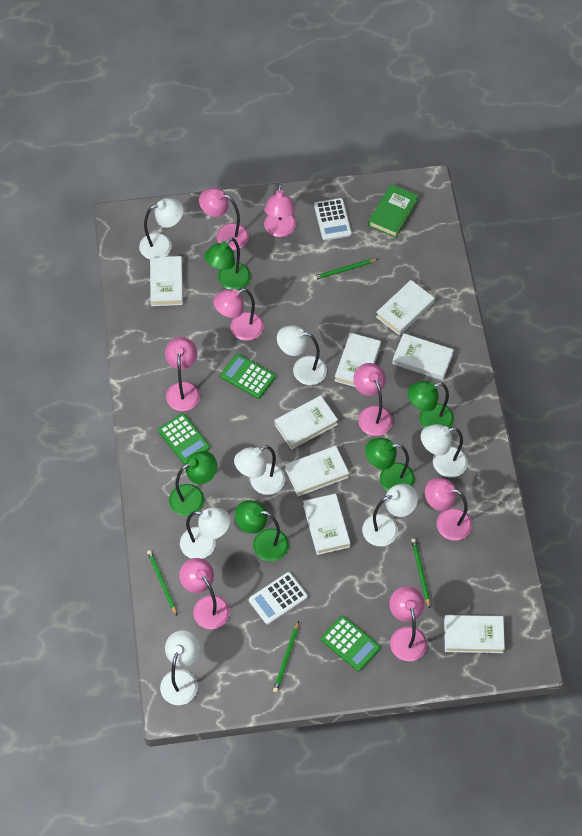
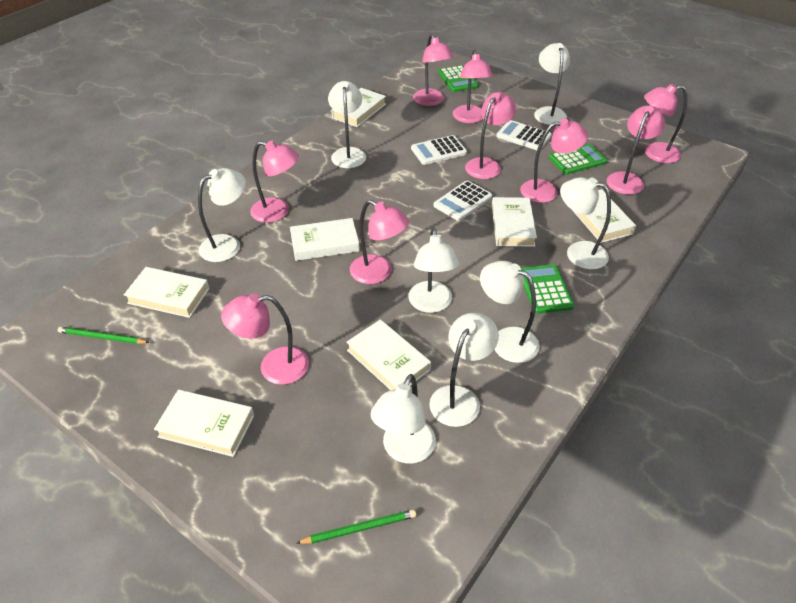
green book: [368,184,418,238] = 1 -> none = 0
green lamp: [169,451,217,516] [204,238,251,290] [235,500,289,561] [365,438,415,491] [408,381,454,428] = 5 -> none = 0
green pencil: [147,550,177,616] [273,621,299,692] [313,259,377,280] [411,539,430,609] = 4 -> [58,327,150,344] [296,509,416,544] = 2
pink lamp: [165,337,200,411] [179,558,230,629] [199,188,249,250] [213,289,264,341] [264,184,296,237] [353,363,393,436] [389,586,427,661] [425,478,472,541] = 8 -> [221,293,309,385] [250,141,299,223] [350,200,409,284] [413,34,453,106] [453,50,493,123] [465,92,516,179] [520,119,588,203] [607,105,665,195] [644,84,687,163] = 9
white book: [150,256,183,306] [274,395,338,450] [285,446,349,496] [303,494,350,555] [335,333,381,387] [376,280,435,336] [392,333,454,380] [444,615,505,653] = 8 -> [124,267,210,318] [154,390,254,457] [290,218,360,261] [331,88,386,127] [346,319,431,390] [492,197,537,247] [572,189,636,243] = 7
white calculator: [249,572,308,625] [314,198,352,240] = 2 -> [411,135,467,165] [434,181,492,221] [496,120,552,150] = 3
white lamp: [139,198,184,259] [160,630,200,705] [180,507,231,559] [234,445,286,495] [277,325,327,385] [362,484,418,546] [421,424,468,478] = 7 -> [198,168,246,262] [328,81,366,168] [371,374,436,464] [408,228,459,313] [429,313,499,427] [480,261,540,363] [534,43,570,125] [560,177,611,270] = 8

